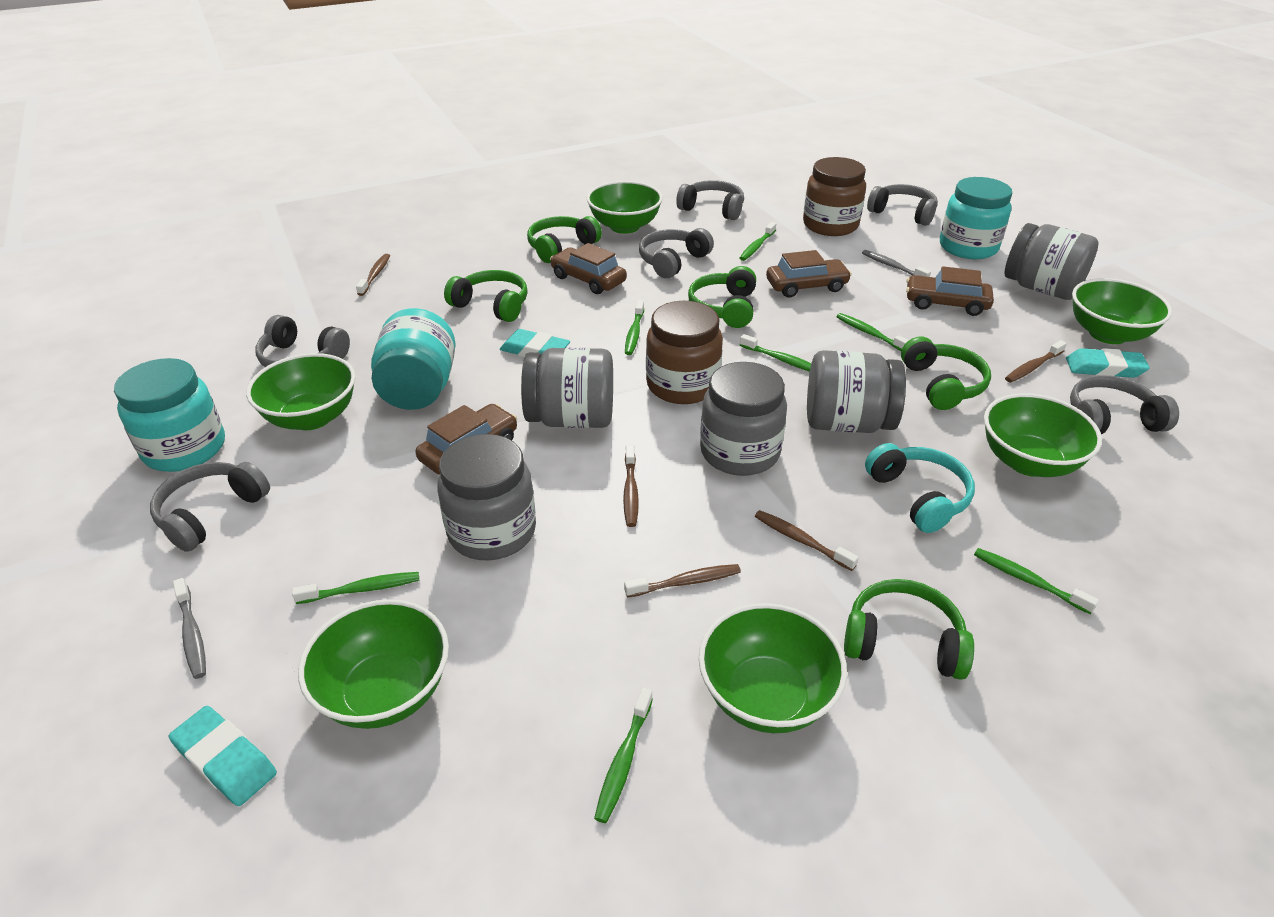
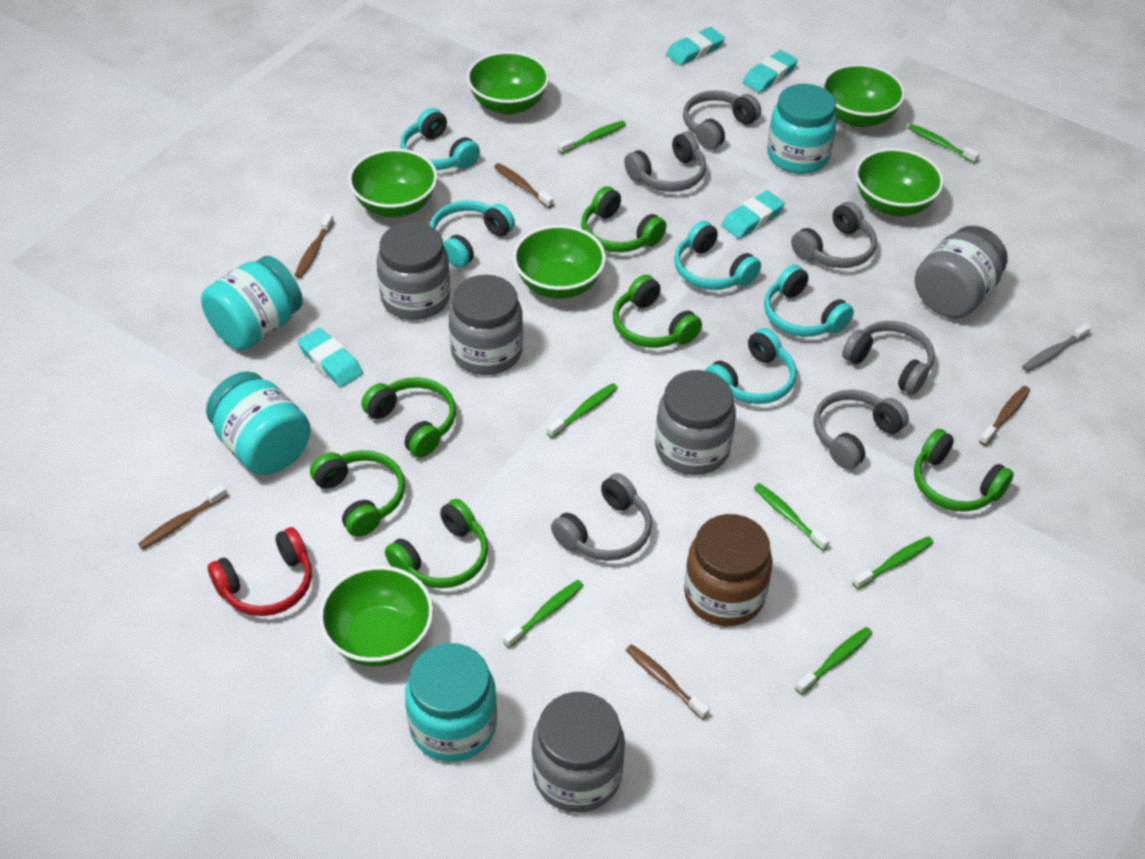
brown car: [415,404,517,475] [550,243,627,294] [766,250,852,298] [906,266,994,316] = 4 -> none = 0
brown jar: [646,301,723,404] [803,157,866,236] = 2 -> [684,514,773,626] = 1
green headphones: [444,270,528,322] [527,216,602,263] [688,266,756,328] [844,579,974,680] [901,336,991,410] = 5 -> [310,450,405,537] [361,377,456,458] [385,499,488,588] [581,186,666,252] [613,275,702,348] [914,429,1014,512] = 6
grey toothbrush: [173,578,206,679] [862,250,931,277] = 2 -> [1022,323,1091,372] = 1
red headphones: none = 0 -> [208,527,312,616] = 1
turquoise eraser: [169,706,277,806] [500,329,570,357] [1066,348,1150,378] = 3 -> [298,328,363,387] [666,27,725,65] [721,190,785,239] [743,50,798,93] = 4
turquoise headphones: [865,443,975,533] = 1 -> [400,108,480,170] [430,200,515,268] [674,221,761,290] [705,328,796,404] [764,265,854,337] = 5
turquoise jar: [114,358,225,472] [371,308,456,410] [940,177,1012,259] = 3 -> [201,256,303,350] [206,371,311,475] [405,643,497,762] [767,84,837,174] = 4

